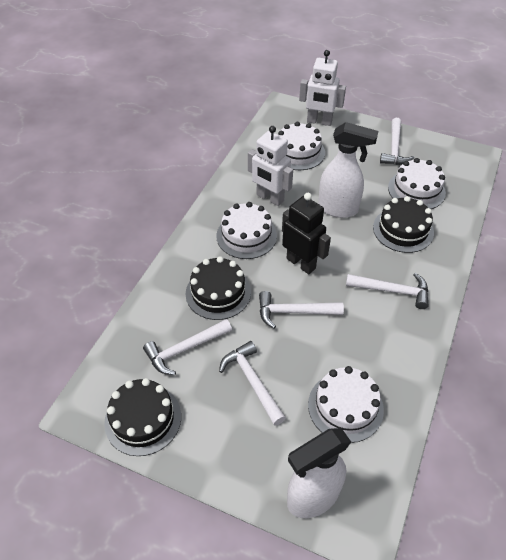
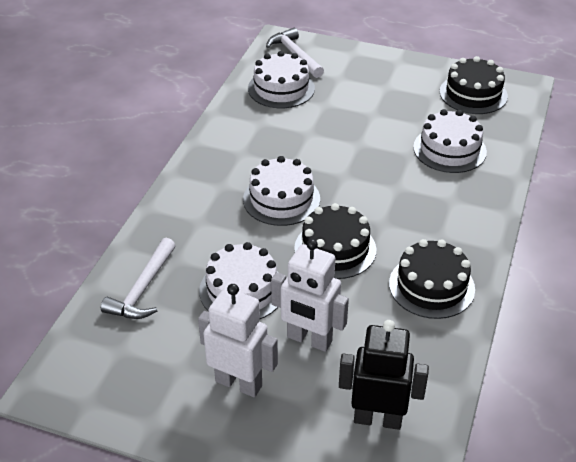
white hammer: [143,319,232,375] [219,341,286,426] [259,291,344,328] [346,273,428,309] [380,118,414,165] = 5 -> [101,238,176,319] [266,28,324,78] = 2
white spray bottle: [287,428,351,518] [318,122,378,218] = 2 -> none = 0

